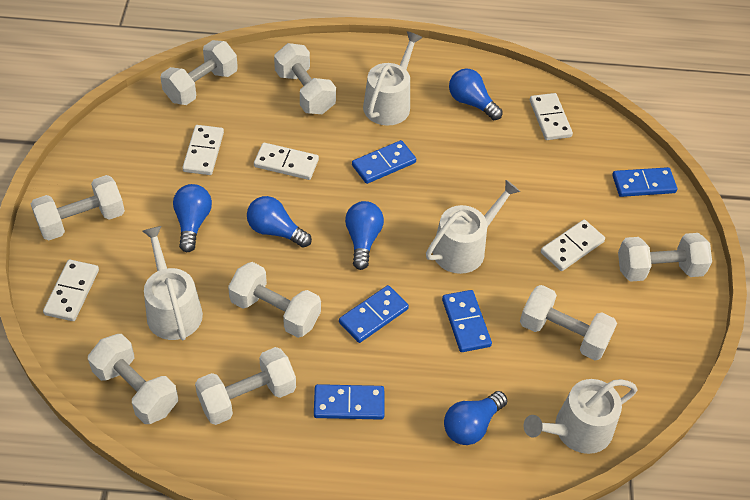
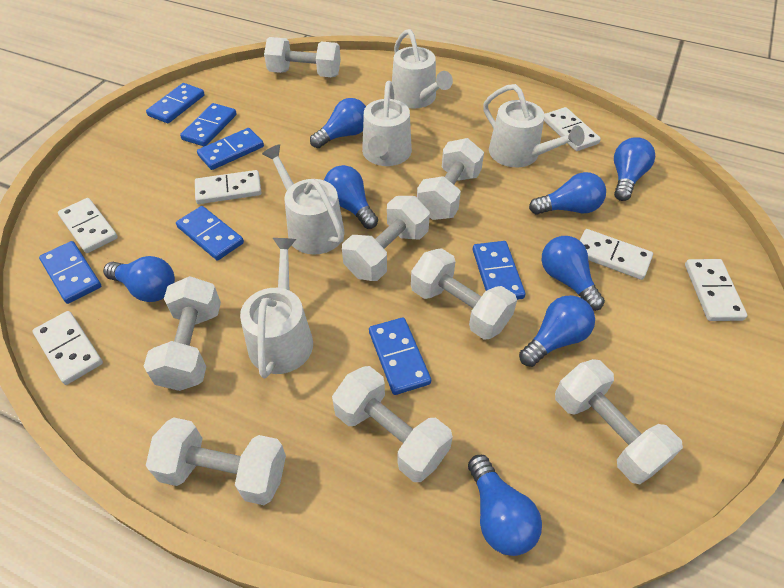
blue domino: [314,384,385,420] [339,285,409,343] [352,140,416,184] [442,290,492,352] [612,167,677,197] = 5 -> [39,241,101,304] [146,83,205,123] [176,206,244,260] [180,103,237,146] [197,128,264,170] [369,317,431,395] [473,241,525,300] = 7
blue light bulb: [173,184,212,252] [247,196,312,248] [345,201,384,270] [444,391,507,445] [449,69,503,120] = 5 -> [103,256,175,302] [310,98,366,148] [324,165,378,229] [468,455,542,556] [519,295,595,367] [529,172,606,215] [542,236,605,311] [614,137,655,201] = 8
white domino: [43,260,99,321] [182,125,224,175] [254,143,319,180] [530,93,573,140] [541,220,605,271] = 5 -> [32,311,103,385] [58,198,118,253] [195,170,262,204] [544,107,601,151] [580,229,653,280] [685,259,748,321] = 6
white watering can: [142,226,203,340] [363,31,423,125] [426,180,521,274] [524,379,637,454] = 4 -> [240,238,313,378] [262,144,344,255] [362,81,412,166] [392,29,453,109] [483,84,585,167] = 5

